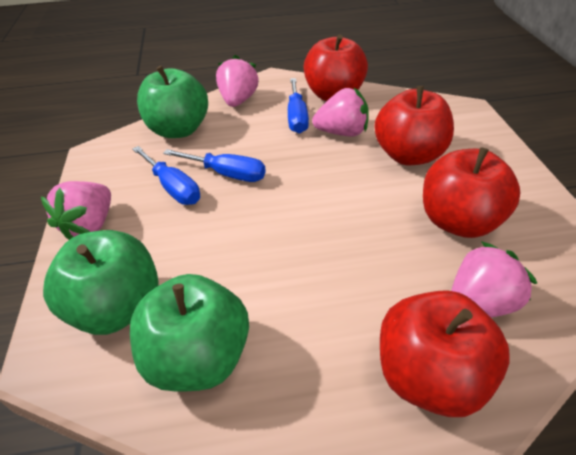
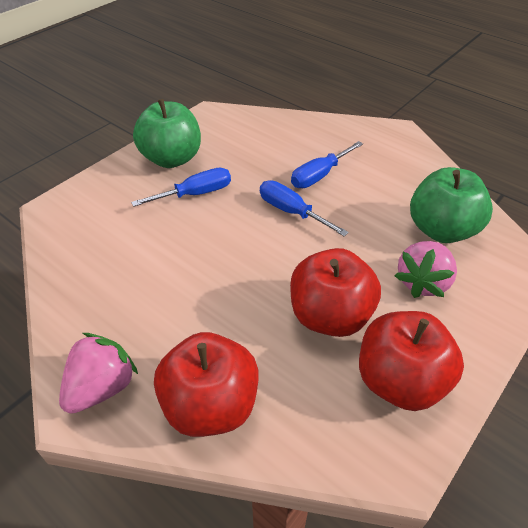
green apple: [43,230,158,335] [130,274,249,392] [137,66,208,138] = 3 -> [133,99,201,168] [410,167,493,243] = 2
pink strawberry: [41,181,111,240] [216,55,259,107] [312,88,369,137] [451,241,537,318] = 4 -> [59,333,138,414] [395,241,457,298] = 2
red apple: [304,34,368,101] [374,86,454,165] [380,290,510,417] [423,147,520,238] = 4 -> [154,332,259,437] [290,248,381,337] [359,311,464,411] = 3

